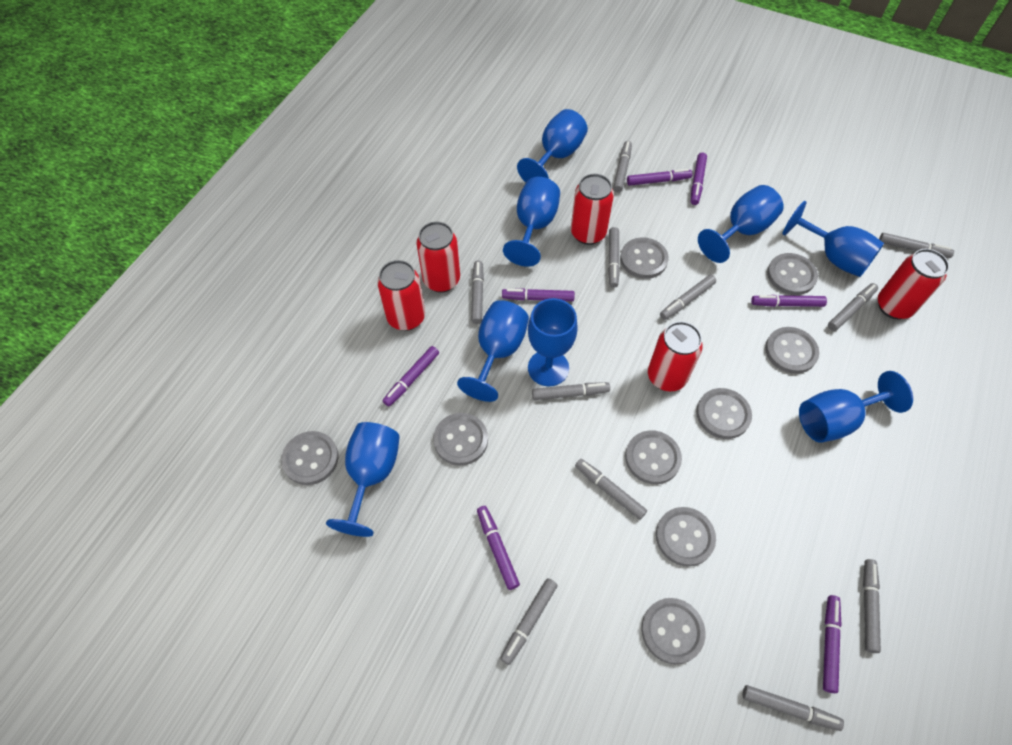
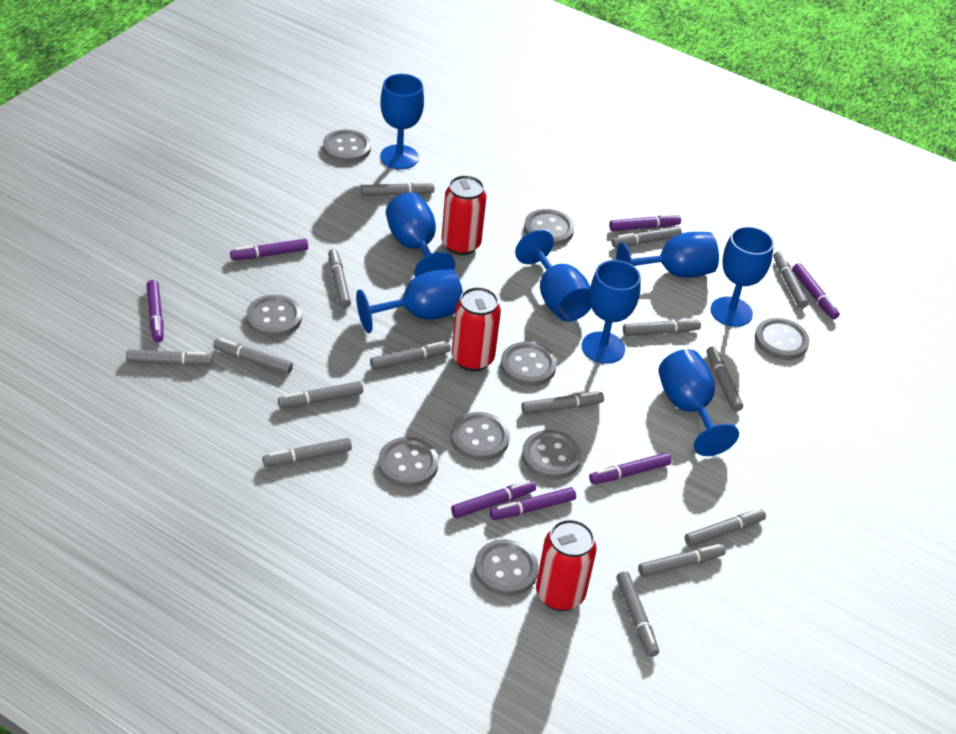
grey marker: [471,260,484,324] [500,578,558,665] [532,382,610,400] [575,459,647,520] [608,227,620,288] [613,141,632,192] [660,275,716,320] [743,685,844,731] [828,283,878,331] [863,559,881,653] [879,233,954,258] = 11 -> [126,349,213,365] [213,338,293,374] [263,438,352,467] [278,381,363,408] [328,249,351,308] [361,182,435,196] [370,341,451,370] [521,391,604,414] [611,226,682,247] [616,571,659,657] [623,318,701,336] [638,544,726,577] [684,509,766,547] [707,347,743,412] [773,251,809,308] = 15
red can: [378,260,425,331] [416,222,460,293] [571,174,614,245] [648,321,703,391] [878,249,949,319] = 5 -> [442,175,486,255] [452,287,501,372] [536,519,597,611] = 3

